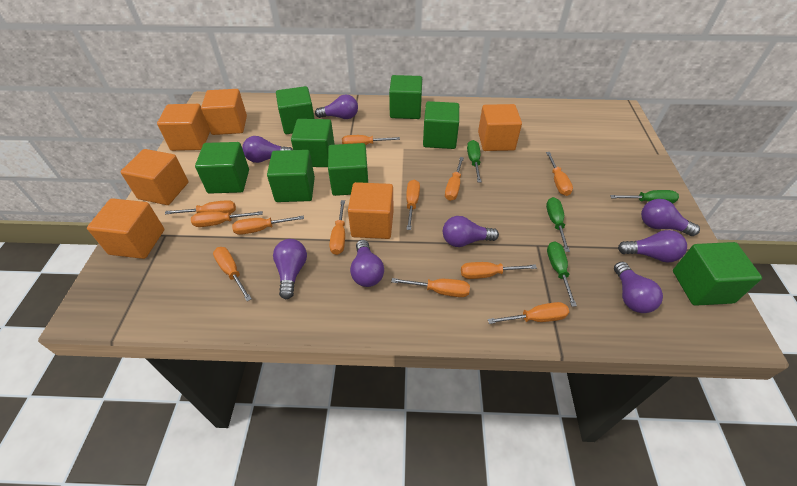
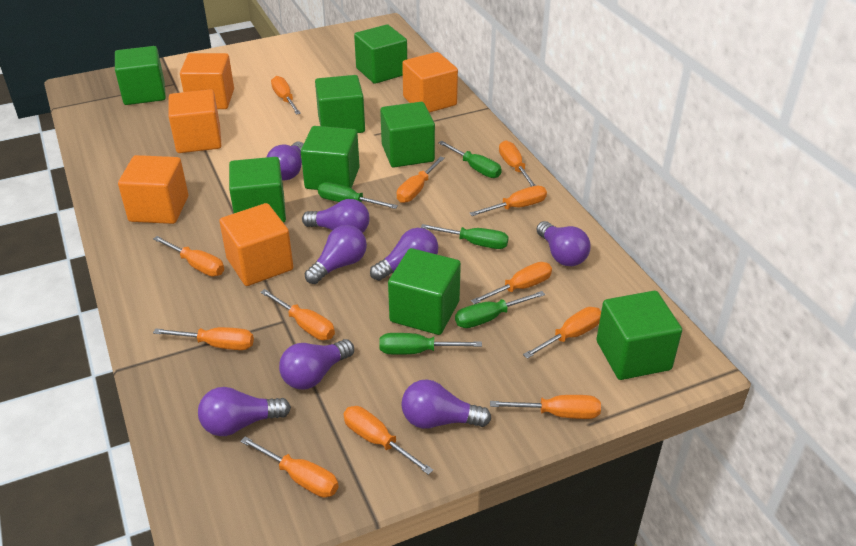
green screwdriver: [467,140,482,183] [546,197,570,252] [547,241,577,307] [610,190,679,204] = 4 -> [318,182,398,209] [379,333,482,355] [421,224,509,249] [438,141,502,178] [455,291,545,328] = 5
orange cube: [87,198,165,259] [121,149,188,205] [157,104,210,151] [201,89,247,135] [348,182,394,239] [478,104,522,151] = 6 -> [118,155,188,224] [168,89,222,153] [180,53,234,109] [219,203,293,286] [402,52,458,113] = 5

